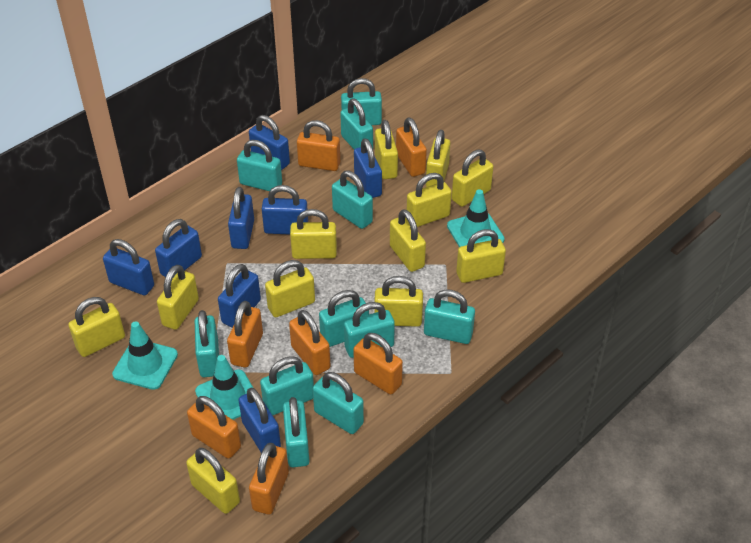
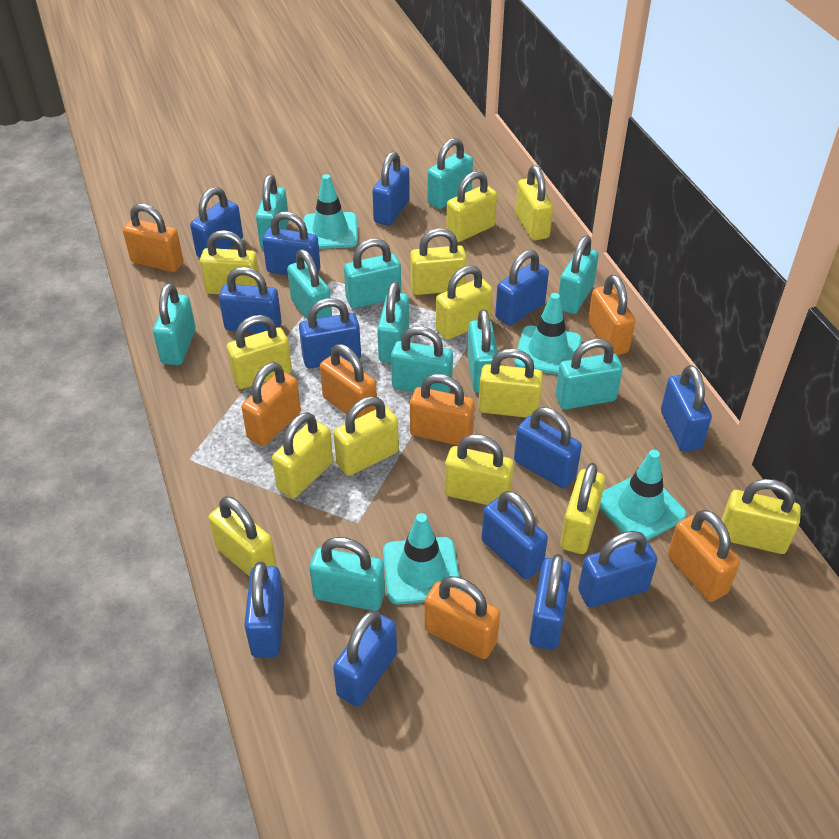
blue padlock: [103,239,154,295] [155,219,202,277] [218,264,261,328] [228,187,254,249] [239,388,281,453] [249,115,290,170] [262,185,308,234] [354,138,382,198] = 8 -> [190,187,243,258] [219,267,282,333] [244,562,284,658] [262,212,321,275] [299,298,361,369] [333,610,397,707] [372,151,410,226] [481,491,548,579] [495,250,549,326] [514,407,582,489] [529,554,572,650] [578,531,657,608] [661,365,712,452] = 13
turquoise traffic cone: [112,321,178,390] [195,355,253,420] [447,189,505,247] = 3 -> [304,174,358,249] [383,513,461,604] [515,293,581,375] [600,450,687,542] = 4
yellow padlock: [68,297,125,357] [157,265,199,330] [186,448,240,514] [265,260,315,317] [290,209,337,259] [374,276,423,327] [375,120,398,179] [390,209,426,272] [407,173,452,227] [426,130,450,187] [452,149,494,207] [456,229,506,283] = 12 -> [200,230,259,294] [209,496,276,577] [227,315,292,389] [272,412,333,498] [333,396,399,476] [410,228,467,295] [436,265,493,340] [445,434,514,505] [446,171,497,242] [478,349,543,418] [516,165,553,241] [561,463,605,554] [721,479,801,554] = 13

